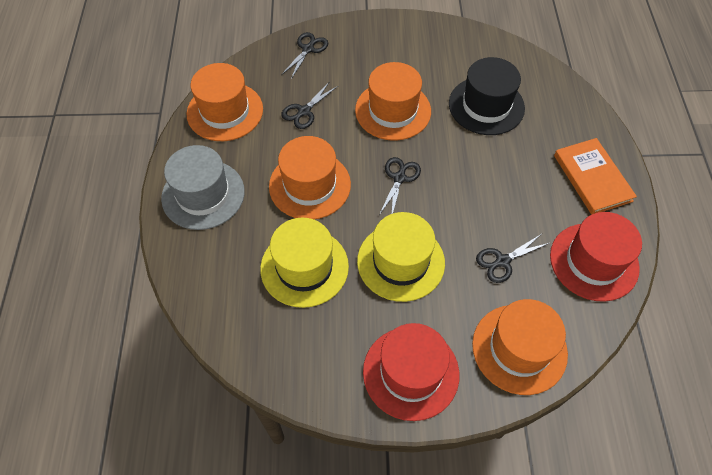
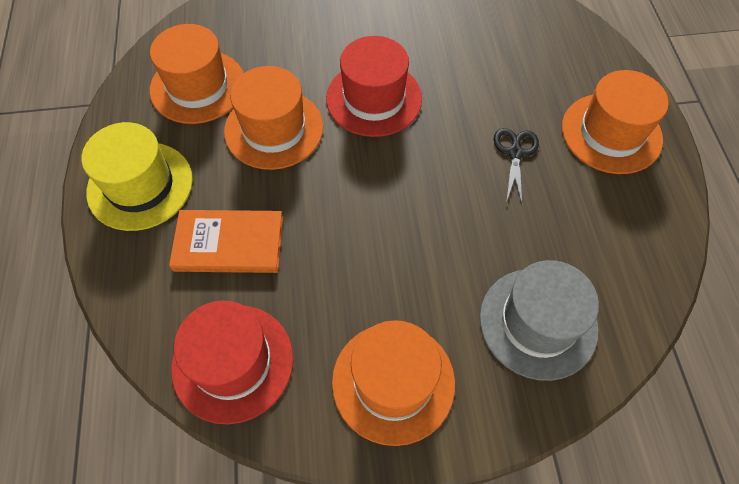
black hat: [449,57,525,135] = 1 -> none = 0
black scissors: [281,32,328,79] [281,81,338,129] [379,157,421,215] [476,234,549,283] = 4 -> [494,128,539,204] = 1
yellow hat: [260,218,349,308] [357,212,445,302] = 2 -> [82,122,193,231] = 1

